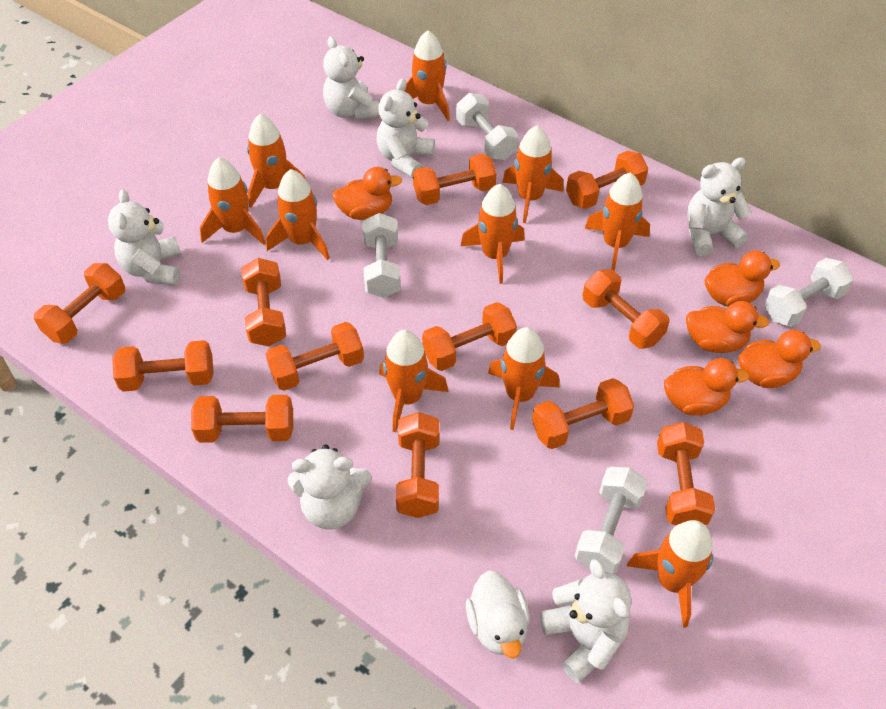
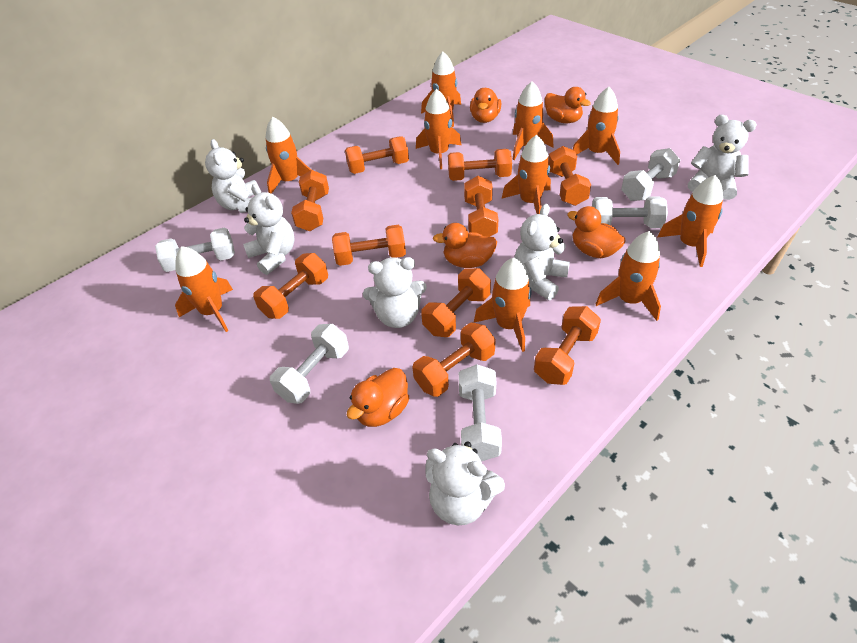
orange dumbbell: [34,263,125,343] [112,340,214,392] [191,395,293,443] [241,258,286,346] [266,322,364,391] [396,412,439,518] [413,154,496,205] [422,302,517,371] [532,378,634,449] [566,151,648,209] [583,269,669,349] [657,422,715,526] = 12 -> [253,253,328,319] [291,170,329,231] [332,225,406,266] [345,136,409,174] [412,322,496,397] [421,268,491,337] [448,149,512,181] [464,176,498,237] [534,306,601,385] [548,146,591,206] = 10
white duck: [466,570,530,658] = 1 -> none = 0
white dumbbell: [362,213,401,298] [456,93,518,160] [575,467,648,574] [764,258,854,327] = 4 -> [155,227,235,272] [270,324,349,404] [459,364,502,461] [592,196,668,228] [621,148,680,201] = 5

